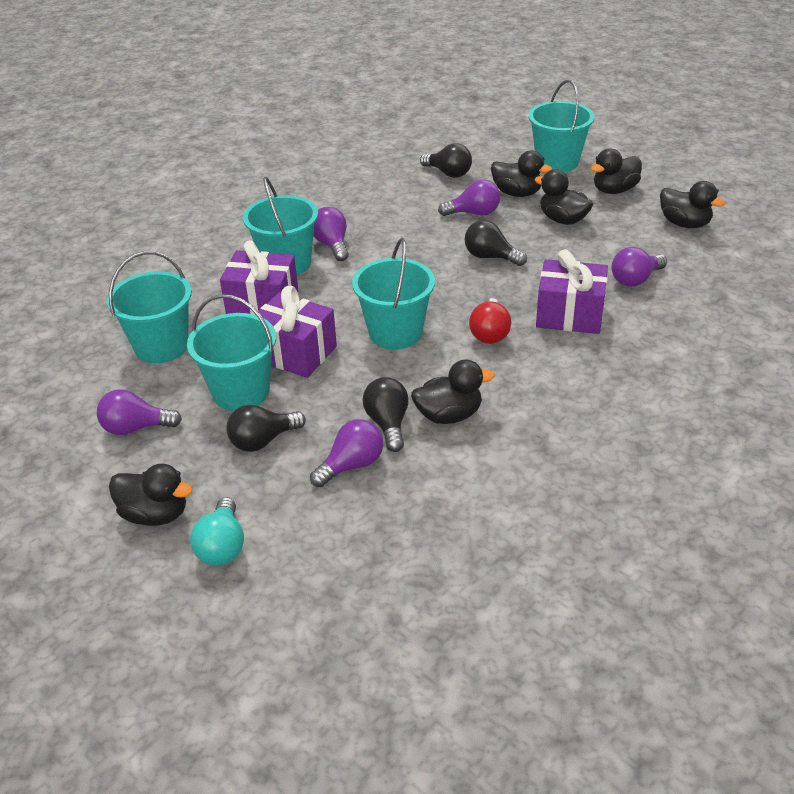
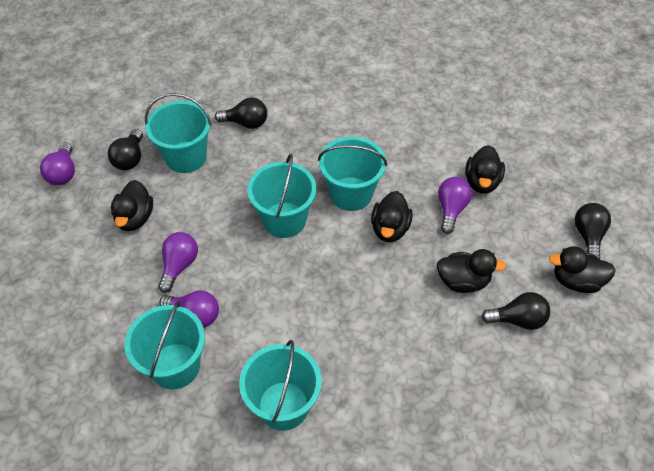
black duck: [109,464,193,526] [411,359,495,424] [491,151,552,197] [535,169,593,225] [591,148,642,194] [660,181,725,228] = 6 -> [111,180,153,231] [371,191,413,242] [437,249,506,293] [465,145,505,193] [549,246,616,293] = 5
purple gift: [220,240,298,315] [258,285,337,378] [536,249,608,334] = 3 -> none = 0
purple light bulb: [97,389,182,435] [310,419,383,487] [313,207,349,261] [438,180,500,216] [612,247,667,287] = 5 -> [40,143,75,185] [158,232,198,293] [160,290,219,328] [438,177,472,234] = 4
red light bulb: [469,298,511,344] = 1 -> none = 0
turquoise light bulb: [190,497,244,566] = 1 -> none = 0

